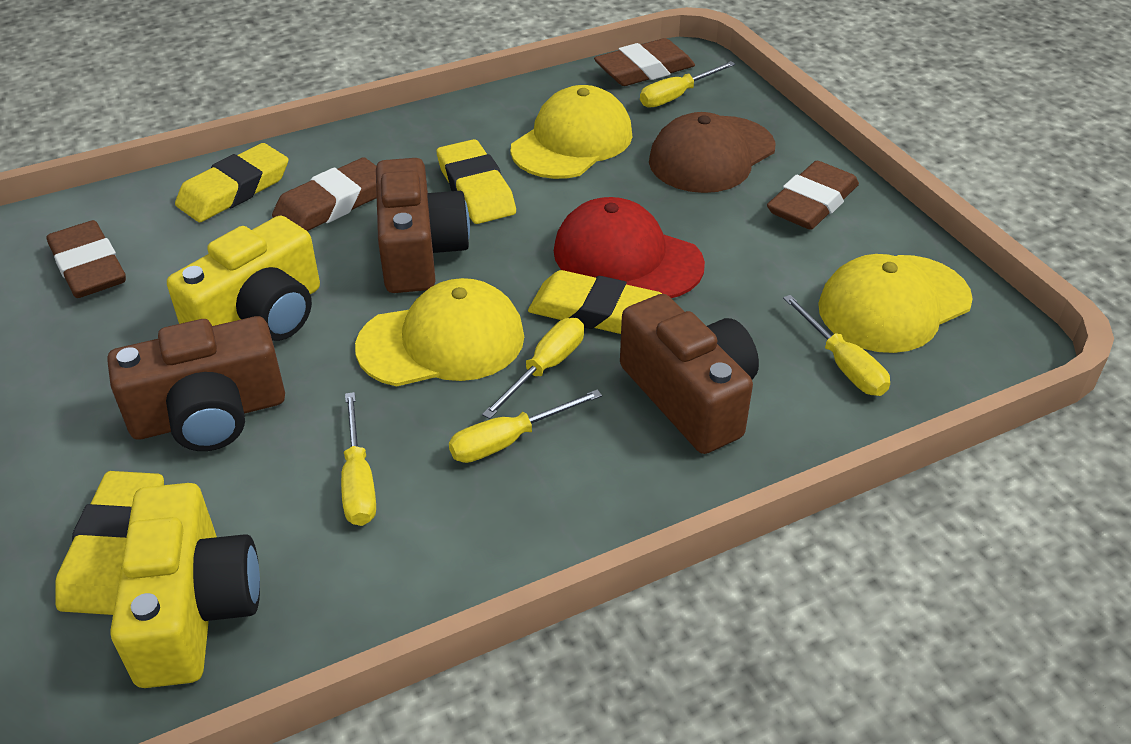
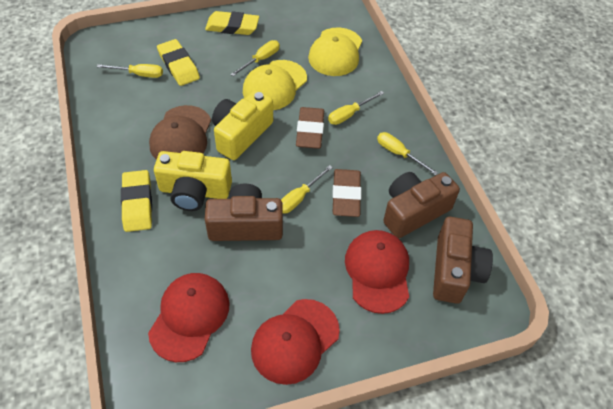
brown eraser: [47,220,126,298] [272,157,377,231] [594,38,695,86] [767,161,859,230] = 4 -> [296,107,324,149] [332,169,361,217] = 2
red cap: [554,197,705,298] = 1 -> [148,273,229,362] [251,299,340,385] [345,230,409,314] = 3
yellow cap: [355,278,524,386] [511,85,632,179] [818,254,973,353] = 3 -> [243,60,307,110] [308,27,362,76] = 2
yellow eraser: [55,471,164,615] [175,143,289,222] [436,139,516,224] [528,270,662,334] = 4 -> [121,170,152,232] [157,39,200,86] [205,11,259,35] = 3

